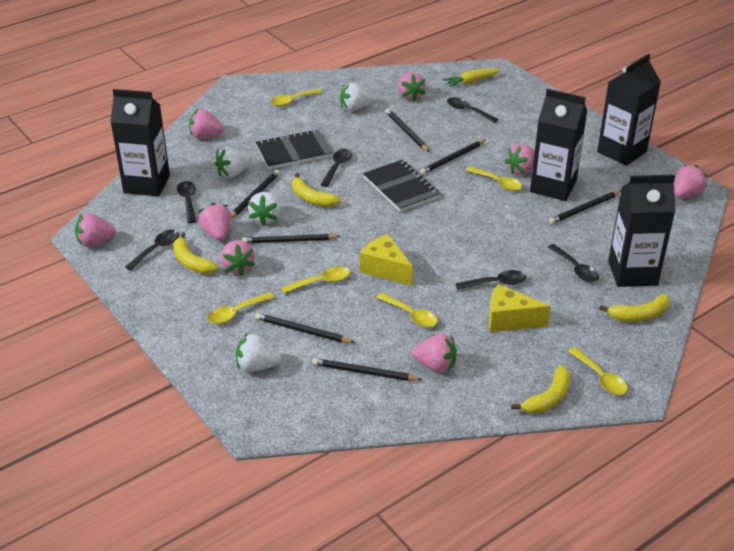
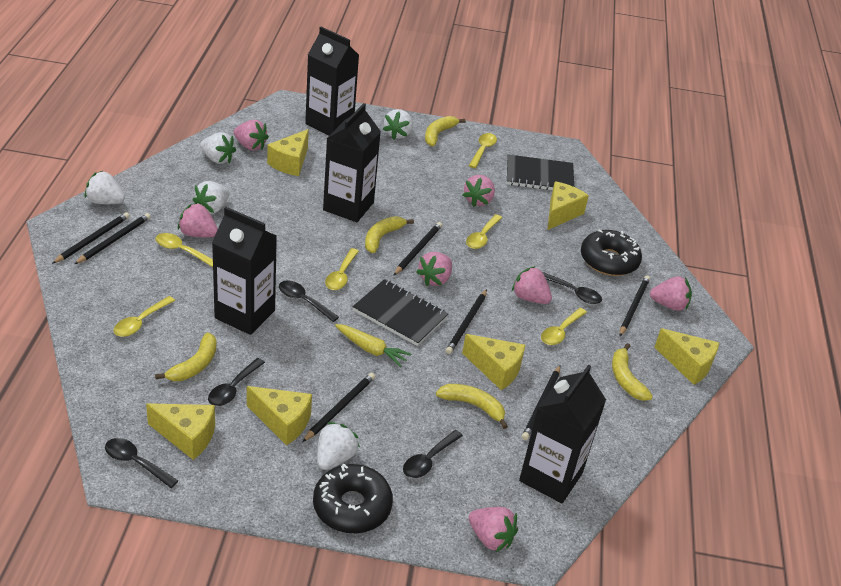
black donut: none = 0 -> [313,464,393,534] [581,230,642,276] = 2
black spoon: [125,230,179,270] [177,181,196,223] [320,149,352,187] [447,97,498,123] [455,270,526,290] [548,244,599,282] = 6 -> [105,438,178,488] [208,358,265,406] [279,280,339,322] [403,430,463,478] [542,272,602,304] = 5
pink strawberry: [75,213,116,247] [189,109,224,139] [198,203,232,241] [220,240,255,276] [398,72,426,101] [412,334,457,372] [505,144,535,175] [674,165,708,198] = 8 -> [178,202,218,238] [234,120,269,151] [416,252,452,286] [463,175,495,207] [469,507,518,552] [512,266,552,304] [650,276,692,311] = 7
white strawberry: [215,147,251,178] [236,333,281,372] [248,192,281,226] [340,83,373,111] = 4 -> [85,171,125,204] [193,181,230,214] [200,132,236,164] [317,422,360,470] [383,109,413,140] = 5
yellow banana: [173,232,219,274] [292,173,341,207] [511,366,570,414] [599,294,670,322] = 4 -> [155,332,217,381] [365,216,414,253] [425,116,466,146] [436,384,508,429] [612,343,653,401] = 5
yellow cheese: [360,234,413,286] [489,284,551,332] = 2 -> [146,403,215,460] [247,386,312,445] [267,129,309,176] [462,334,525,390] [548,181,589,230] [654,328,719,385] = 6

